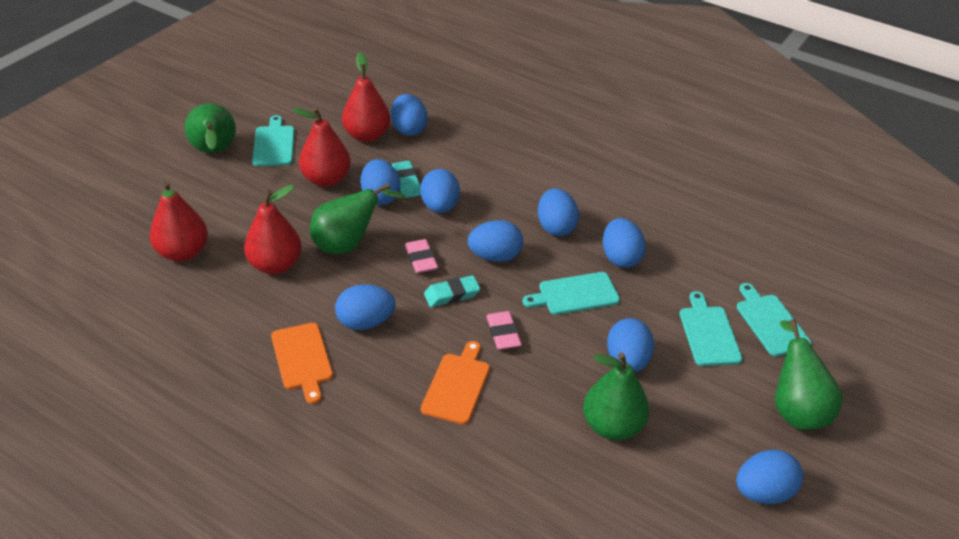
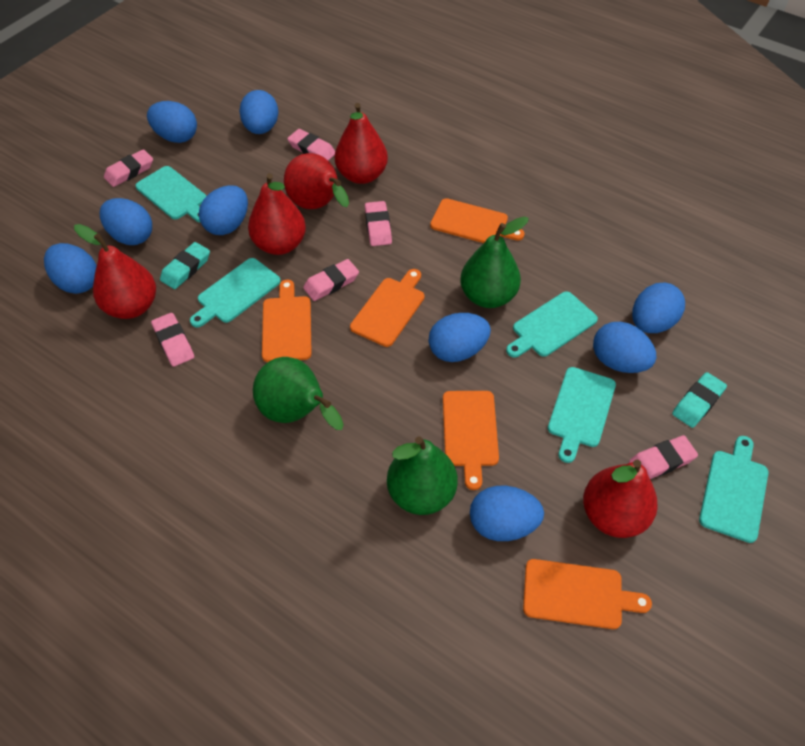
green pear: [185,103,236,153] [310,183,406,254] [583,353,649,440] [775,319,843,430] = 4 -> [253,357,344,430] [387,436,458,515] [460,216,529,308] = 3
orange cutting board: [271,323,333,404] [421,341,490,425] = 2 -> [262,280,312,362] [350,269,424,347] [430,198,525,243] [443,391,499,490] [523,559,652,629] = 5
pink eraser: [405,239,438,273] [486,311,522,350] = 2 -> [104,149,153,187] [151,313,194,367] [287,129,335,160] [303,259,359,301] [365,201,392,246] [629,435,698,479] = 6
red pear: [150,181,208,262] [244,185,302,274] [292,108,351,187] [342,52,390,142] = 4 -> [74,224,156,319] [248,173,306,255] [284,153,349,209] [335,103,388,184] [583,460,658,538] = 5
turquoise cutting board: [252,115,294,166] [523,272,620,315] [680,291,742,366] [737,283,812,357] = 4 -> [135,166,206,223] [190,258,281,328] [506,291,598,358] [548,367,616,463] [699,436,769,543] = 5

